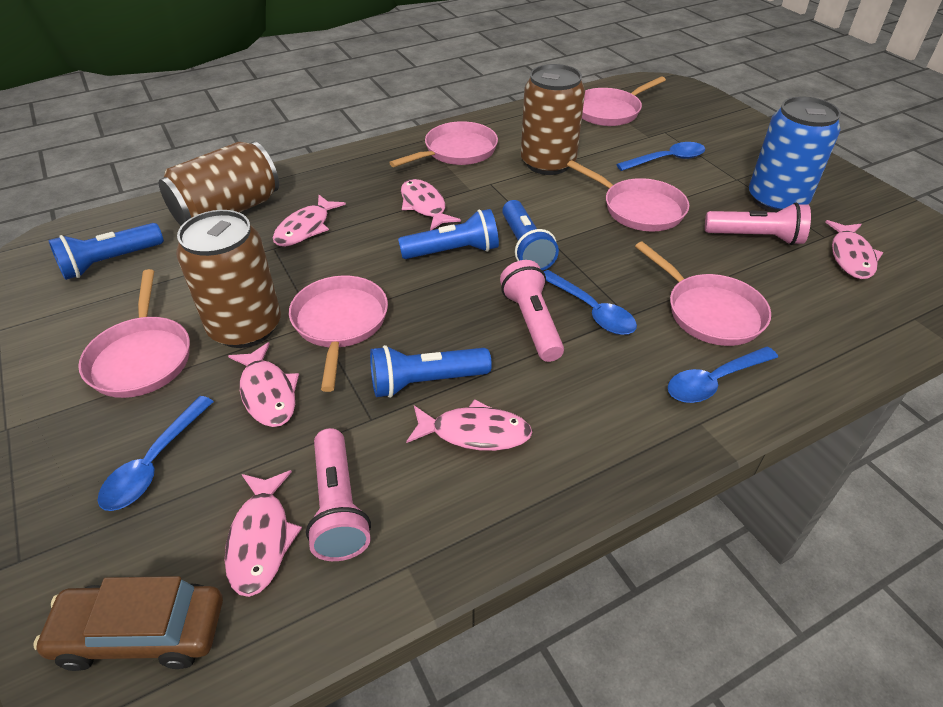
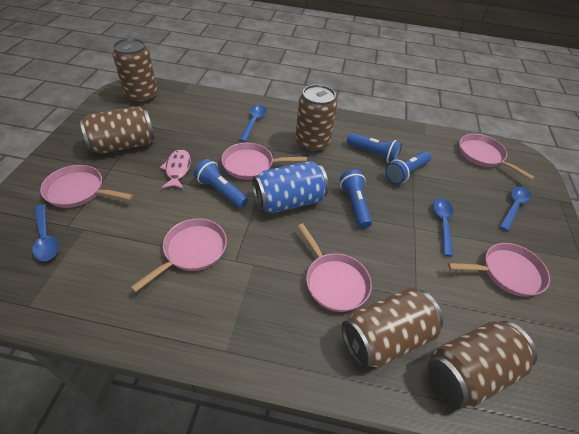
brown can: [159,142,279,226] [176,210,281,348] [521,64,585,175] = 3 -> [80,106,155,154] [113,38,158,103] [295,85,337,153] [342,288,443,369] [428,321,537,409] = 5
brown car: [33,576,223,671] = 1 -> none = 0
pink fish: [225,470,302,597] [228,342,299,427] [273,195,346,247] [401,179,461,230] [406,399,533,451] [825,220,883,279] = 6 -> [160,149,191,189] = 1
pink flashlight: [306,428,371,561] [500,260,564,362] [705,203,811,245] = 3 -> none = 0

